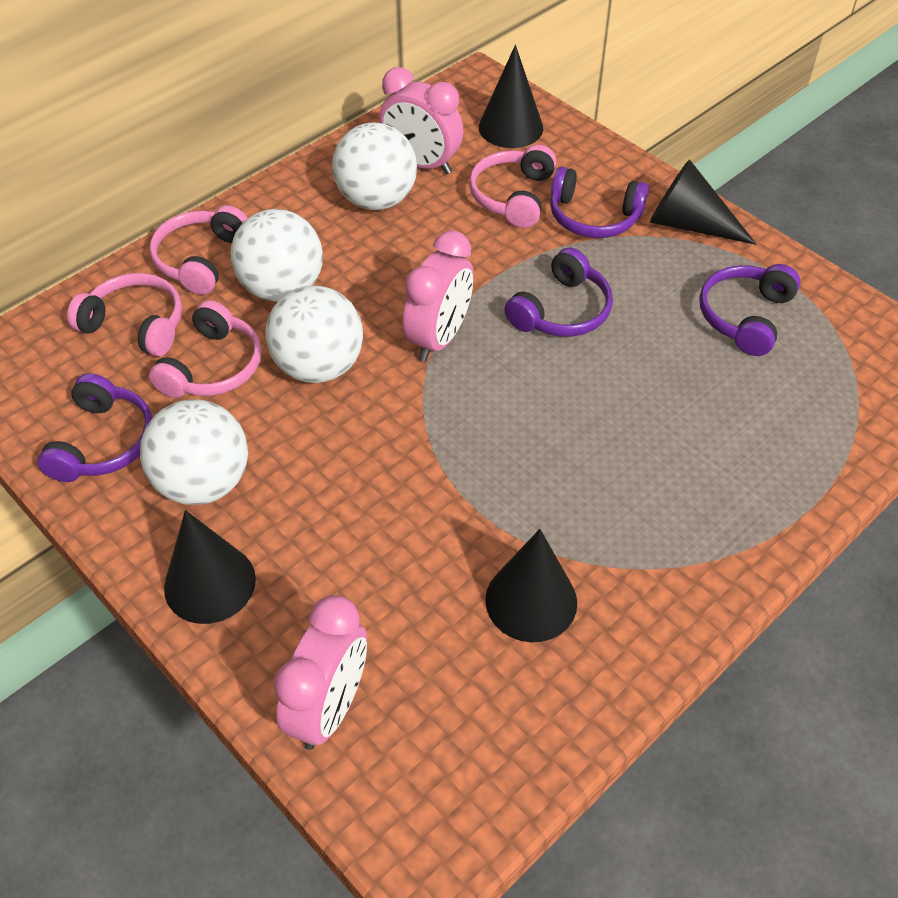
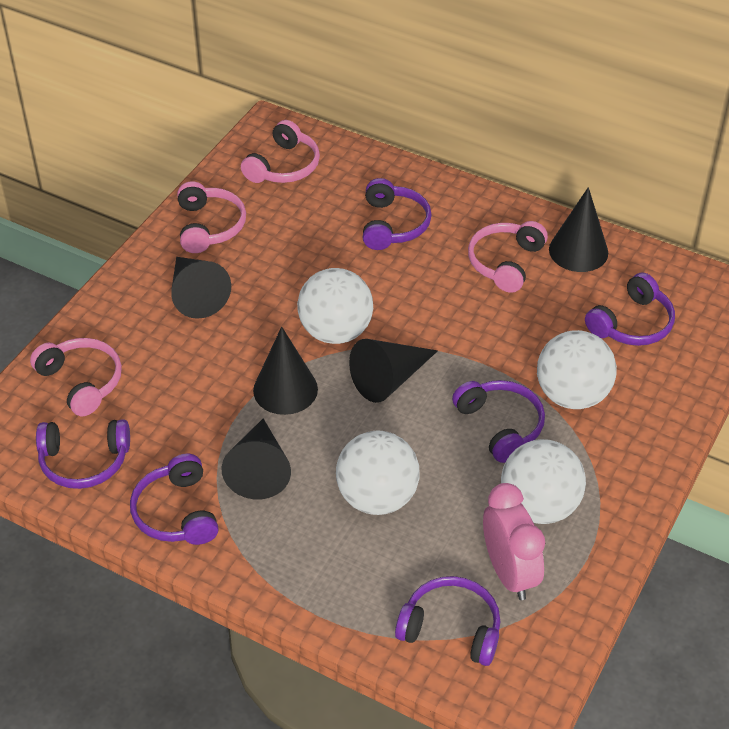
black cone: [164,510,256,624] [479,45,543,148] [485,529,577,642] [650,159,756,245] = 4 -> [171,257,231,319] [221,419,291,499] [253,327,318,415] [349,339,438,403] [549,187,608,272] = 5
pink clock: [274,595,367,750] [379,67,463,174] [403,230,474,362] = 3 -> [483,483,545,600] = 1
purple headphones: [37,373,152,482] [504,247,613,337] [550,167,649,238] [699,264,800,356] = 4 -> [36,419,130,489] [130,453,219,545] [363,178,432,250] [395,576,501,666] [452,380,545,463] [585,273,675,346] = 6

